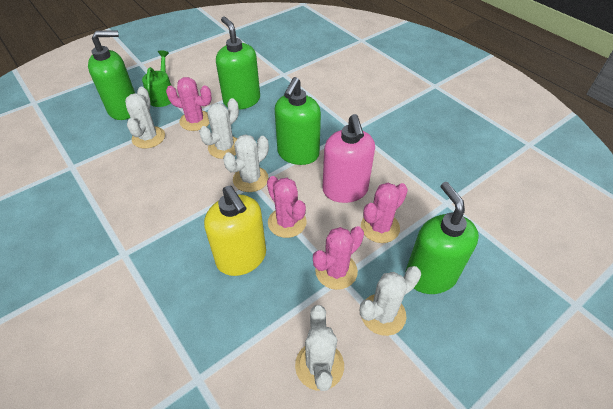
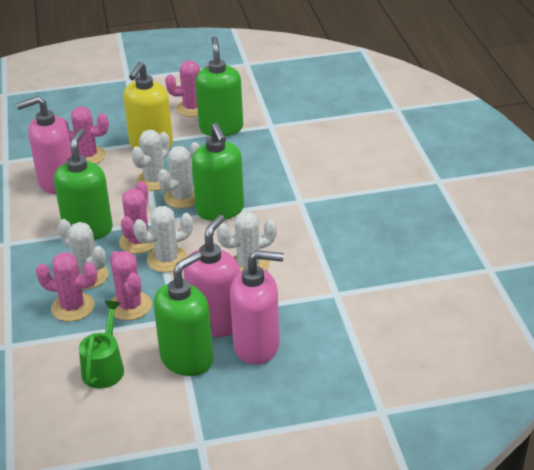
pink cactus: [166,77,212,131] [267,176,307,238] [313,226,364,290] [361,183,408,243] = 4 -> [36,252,97,322] [61,106,109,164] [108,251,152,320] [119,181,154,254] [165,60,209,117] = 5
pink soap dispenser: [323,114,375,203] = 1 -> [16,96,72,194] [183,215,240,337] [230,250,284,365] = 3

